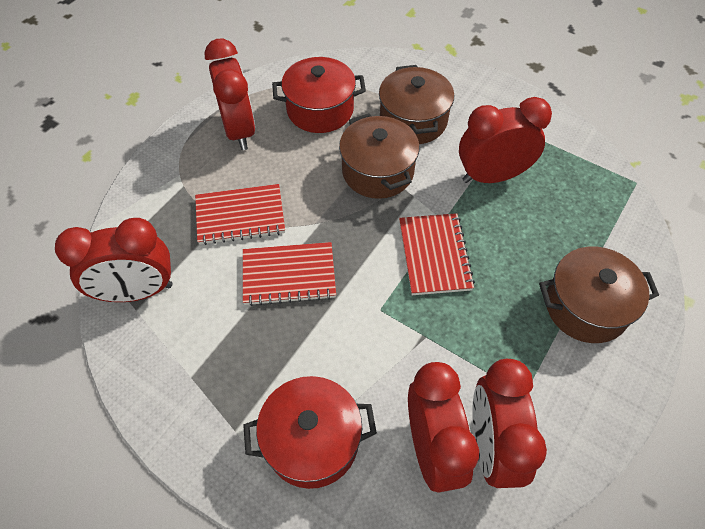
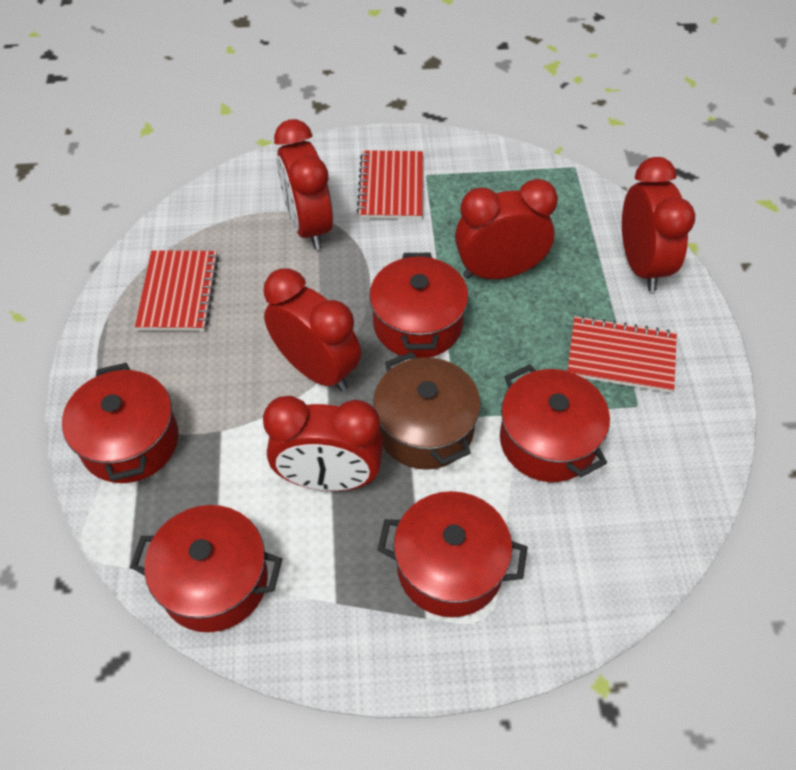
brown pot: [339,113,420,199] [379,65,454,144] [539,247,659,343] = 3 -> [373,352,480,470] = 1
red pot: [243,376,377,489] [272,57,366,133] = 2 -> [62,363,178,483] [130,505,282,632] [369,253,468,358] [377,491,528,617] [500,364,610,482] = 5

